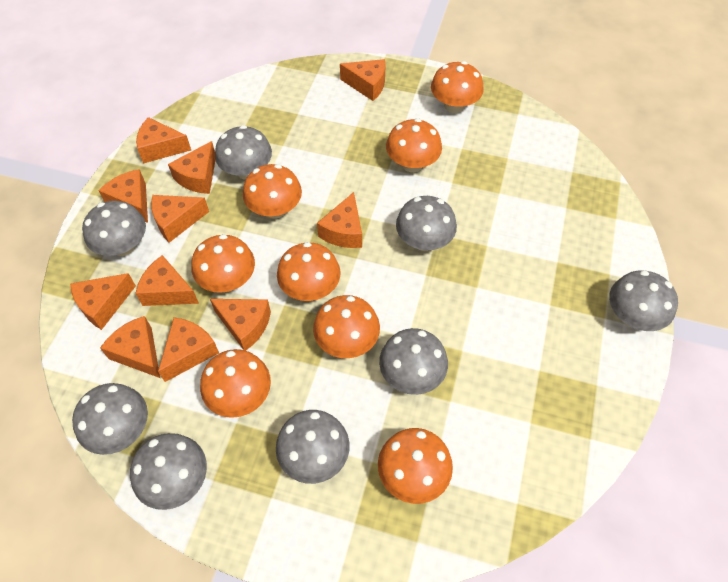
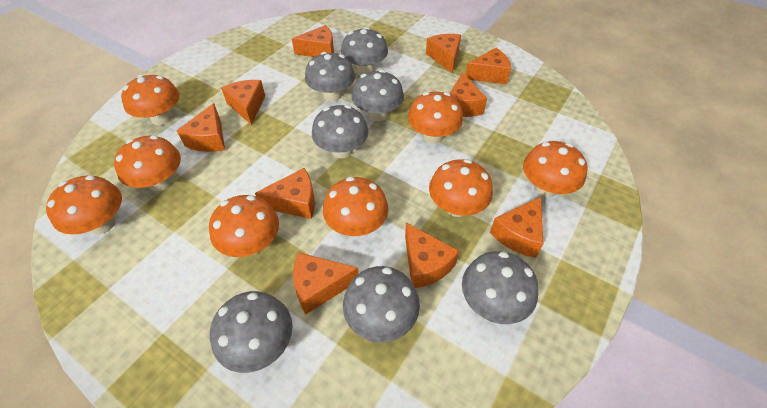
grey mushroom: [72,383,148,455] [82,201,146,256] [130,433,207,510] [215,125,272,180] [276,410,350,484] [379,328,448,395] [396,196,457,251] [609,270,678,331] = 8 -> [210,291,293,373] [305,52,355,102] [312,105,369,158] [341,27,388,75] [343,266,420,342] [352,70,404,121] [462,251,539,324] = 7
orange cheese: [70,273,136,330] [98,169,148,223] [100,316,160,378] [135,255,199,306] [136,117,191,163] [151,195,209,243] [158,317,219,382] [168,141,216,194] [210,299,271,351] [317,192,362,248] [340,59,386,101] = 11 -> [177,103,225,152] [221,80,265,125] [255,168,315,219] [292,25,334,57] [293,252,359,315] [405,223,459,288] [426,34,461,73] [450,73,487,117] [465,48,511,84] [490,197,543,258] = 10

